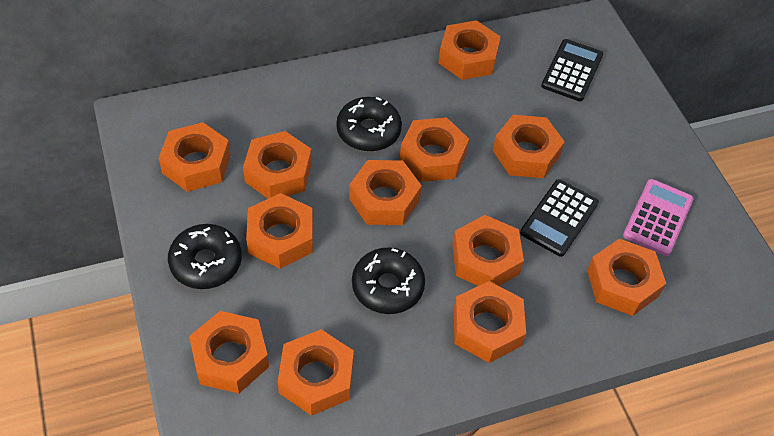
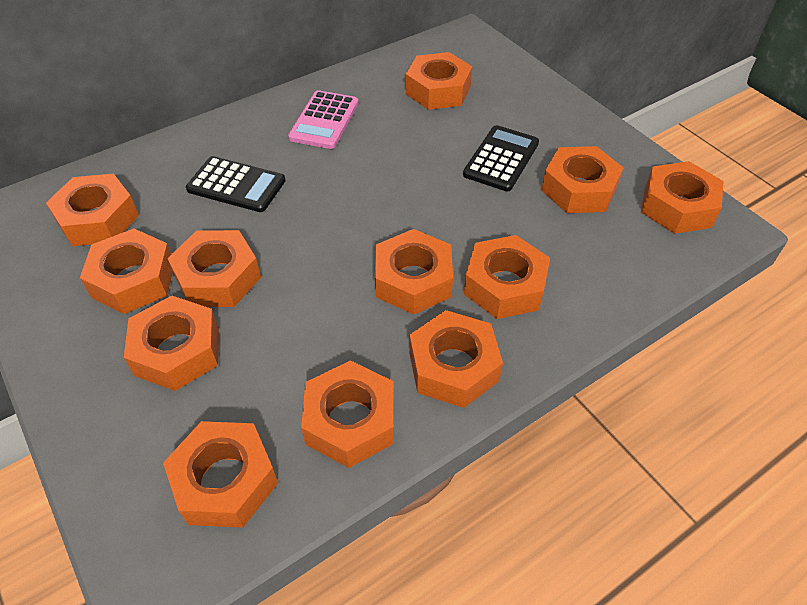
black donut: [168,224,242,289] [336,97,402,151] [352,247,425,314] = 3 -> none = 0

